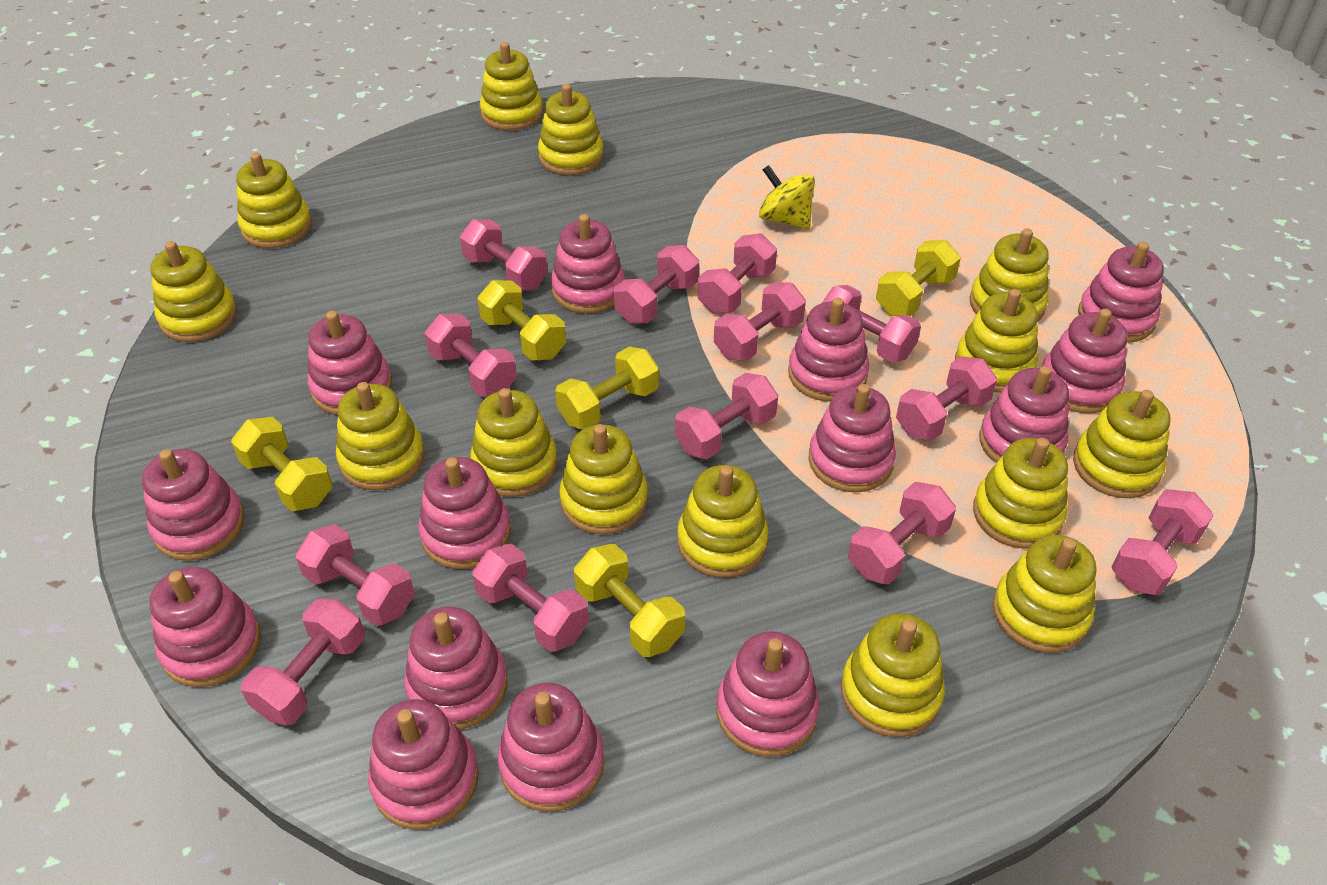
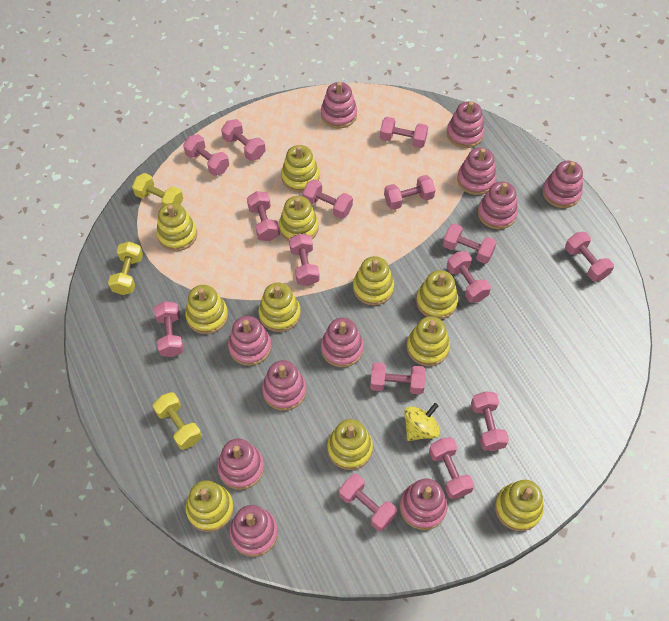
pink dumbbell: [241,598,365,725] [296,524,415,626] [425,314,517,397] [460,219,548,291] [472,543,589,652] [614,245,699,324] [675,373,778,459] [698,233,777,314] [714,282,806,361] [822,285,921,363] [848,482,956,584] [896,356,997,441] [1112,489,1214,595] = 13 -> [154,301,184,357] [183,134,229,176] [221,119,266,161] [247,191,280,241] [289,233,320,286] [302,179,353,219] [339,474,397,531] [370,362,426,394] [380,117,428,148] [384,175,435,210] [429,437,475,499] [443,224,497,264] [447,251,491,303] [471,391,509,451] [565,232,614,282] = 15
pink stacking toy: [142,449,245,561] [149,567,261,687] [308,311,392,415] [368,699,479,829] [404,607,507,729] [418,457,511,569] [497,683,604,812] [551,214,625,313] [716,631,819,757] [788,298,869,402] [808,384,896,493] [979,366,1069,463] [1042,309,1128,413] [1078,242,1164,343] = 14 -> [217,439,264,490] [228,316,271,366] [229,505,278,557] [262,360,306,411] [321,82,357,128] [321,318,364,367] [400,478,448,530] [447,101,485,148] [457,148,496,195] [478,181,518,229] [542,161,583,208] = 11
yellow dumbbell: [231,417,333,511] [478,280,566,360] [555,346,659,429] [574,544,685,657] [876,240,961,316] = 5 -> [108,242,143,295] [132,173,183,206] [153,392,202,450] = 3
yellow stacking toy: [151,241,237,342] [236,153,312,248] [336,382,425,490] [470,388,557,497] [480,42,543,130] [538,84,604,175] [559,424,648,534] [677,465,769,578] [841,613,945,737] [955,289,1038,393] [969,228,1049,322] [973,438,1068,549] [993,535,1096,653] [1073,390,1171,498] = 14 -> [156,203,197,251] [185,285,228,334] [186,480,234,532] [258,283,301,332] [279,196,319,242] [281,145,320,192] [327,419,373,470] [353,256,394,306] [407,316,450,366] [416,270,458,319] [495,480,544,531] = 11

